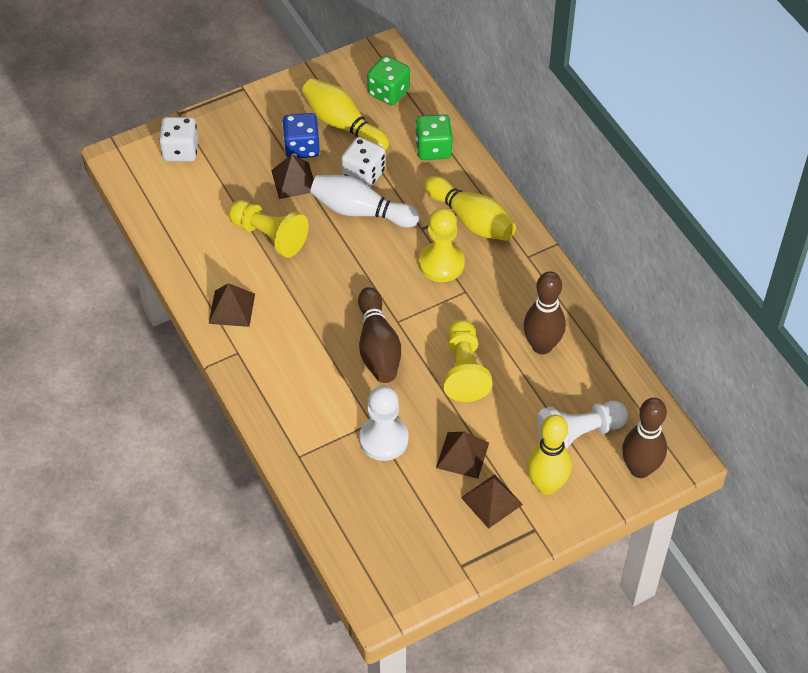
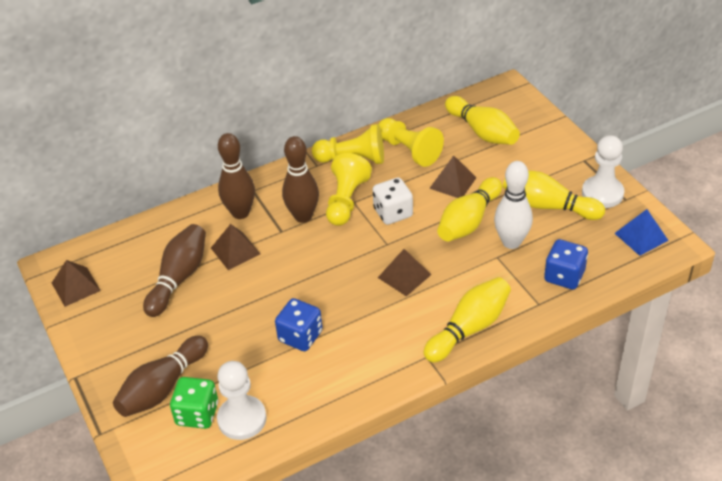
blue dice: [282,113,320,158] = 1 -> [275,298,323,351] [544,239,588,290] = 2
blue pyramid: none = 0 -> [615,209,669,256] = 1
brown bowling pin: [358,287,401,383] [523,271,566,354] [622,398,667,478] = 3 -> [113,336,208,417] [143,224,206,317] [218,133,255,219] [282,136,319,223] = 4
green dice: [367,55,410,105] [415,114,453,160] = 2 -> [170,377,218,429] = 1
white dice: [159,117,198,162] [341,137,385,188] = 2 -> [373,177,413,225] = 1
yellow bowling pin: [302,78,389,150] [424,176,516,241] [527,414,571,495] = 3 -> [424,277,511,363] [437,177,502,241] [445,96,520,145] [502,171,605,220] = 4

